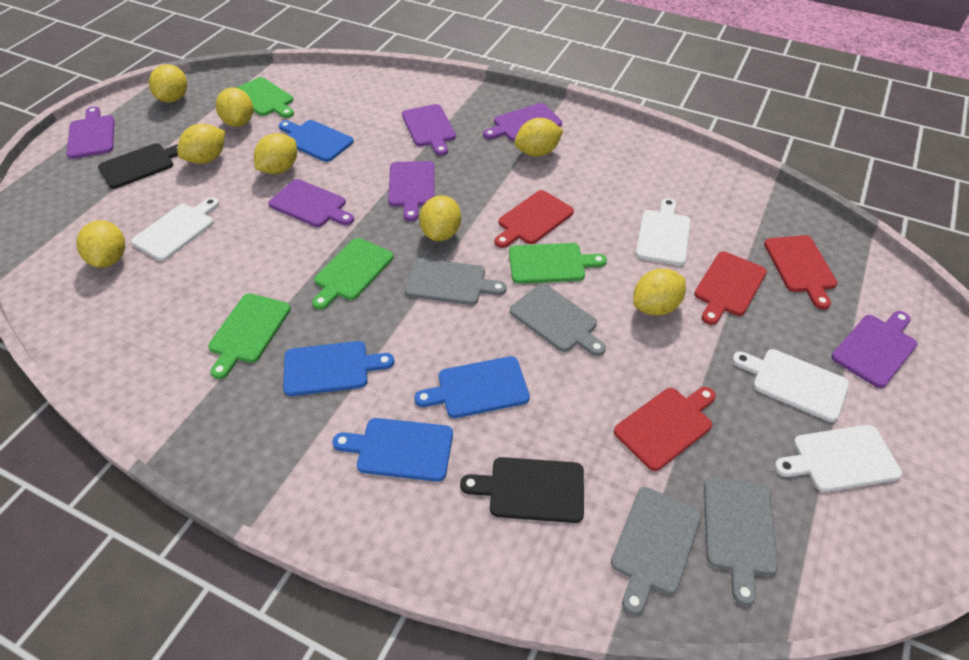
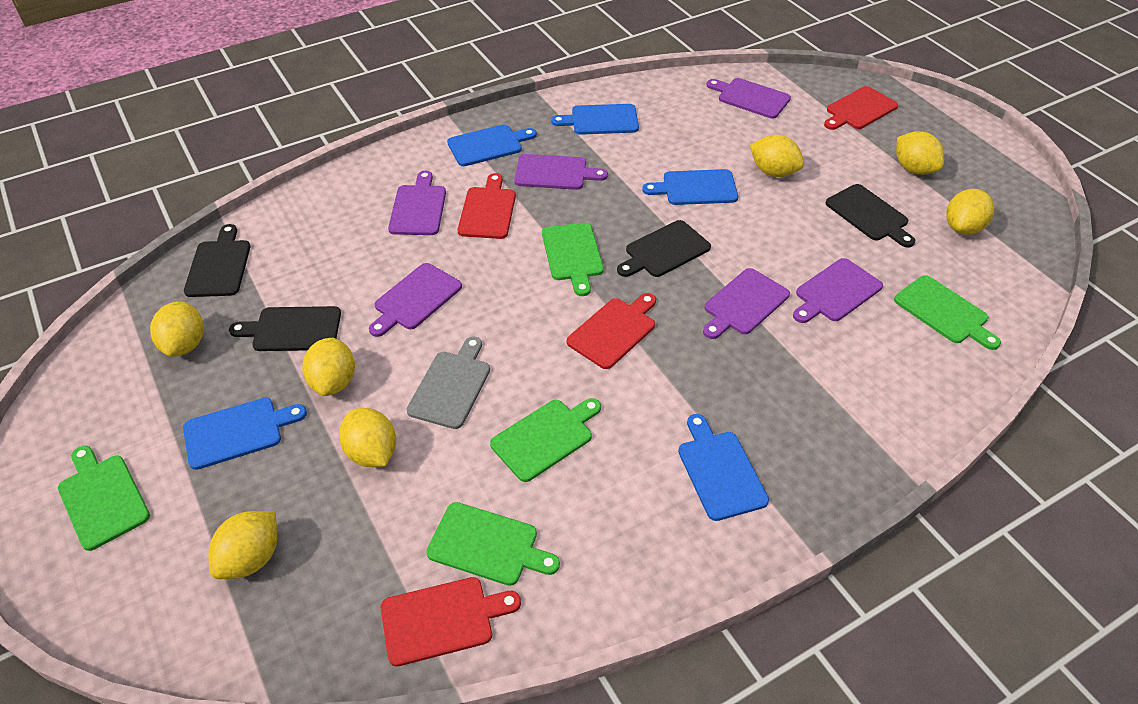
black cutting board: [98,143,178,189] [460,457,584,523] = 2 -> [184,224,250,297] [229,306,341,351] [617,220,711,277] [826,184,916,248] = 4
blue cutting board: [279,120,354,162] [283,341,394,396] [332,418,453,482] [414,356,530,418] = 4 -> [183,398,307,470] [447,125,537,166] [551,104,639,135] [642,169,738,205] [678,414,769,521] = 5
green cutting board: [208,293,291,379] [237,77,294,118] [312,238,393,310] [509,243,607,284] = 4 -> [58,446,150,551] [426,502,560,586] [490,398,601,482] [542,223,604,296] [894,275,1001,350] = 5
grey cutting board: [405,258,507,305] [510,284,606,356] [611,487,701,615] [704,477,778,606] = 4 -> [407,337,490,429] = 1
white cutting board: [131,197,219,261] [636,198,691,266] [732,349,849,422] [774,425,902,492] = 4 -> none = 0
yellow lemon: [76,220,125,268] [149,64,187,102] [177,124,225,164] [216,87,253,127] [254,133,297,174] [419,195,461,241] [514,118,563,157] [633,269,686,316] = 8 -> [150,302,204,357] [208,511,277,579] [302,338,355,396] [339,408,396,467] [750,135,804,177] [896,131,944,175] [946,189,994,235] = 7

